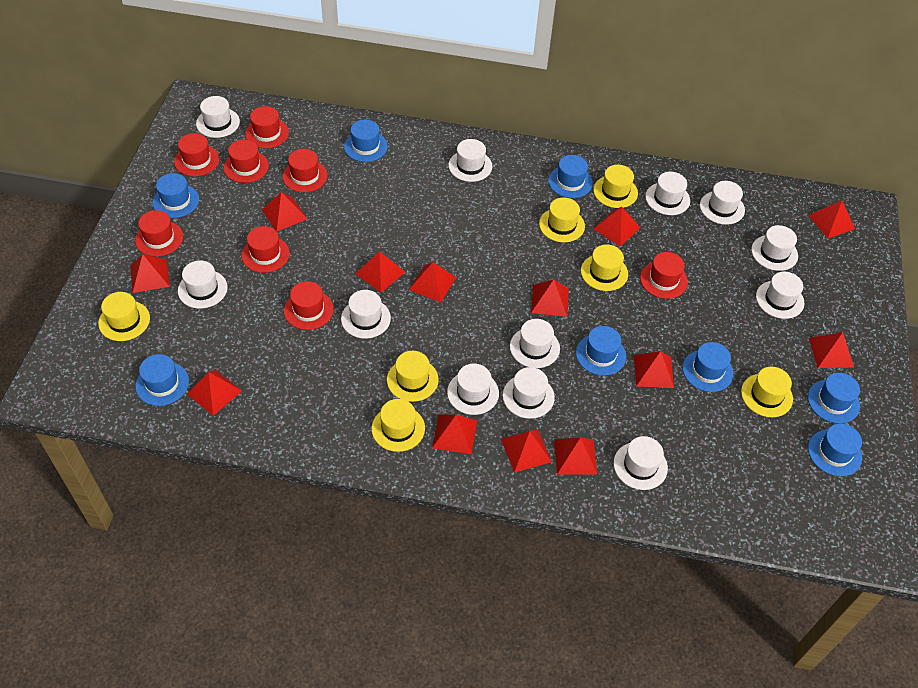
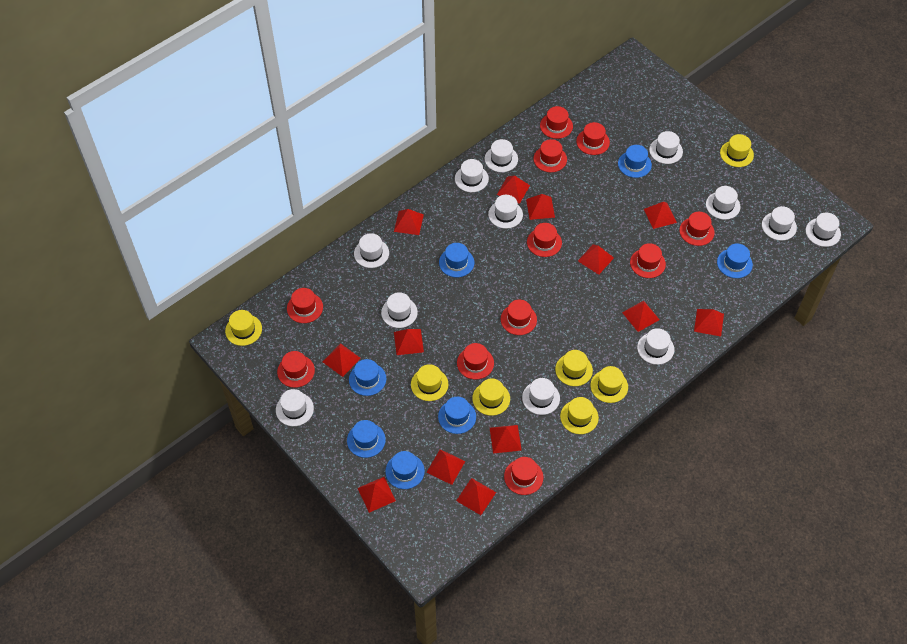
blue hat: [135,354,189,406] [152,173,199,218] [344,120,388,162] [548,155,593,198] [576,326,626,376] [683,342,733,392] [808,373,860,424] [808,424,862,476] = 8 -> [347,420,386,458] [349,359,386,396] [385,451,425,489] [438,397,476,434] [439,243,474,277] [618,145,652,178] [717,244,753,278] = 7
red hat: [135,210,183,257] [174,133,220,177] [224,139,269,183] [241,226,290,273] [245,106,289,148] [282,149,328,192] [284,281,334,330] [640,252,688,299] = 8 -> [277,351,315,388] [287,288,323,323] [457,343,494,380] [501,300,537,335] [504,457,543,495] [527,223,562,257] [533,139,567,172] [540,106,573,139] [576,122,610,155] [630,243,666,278] [679,212,715,246] = 11

